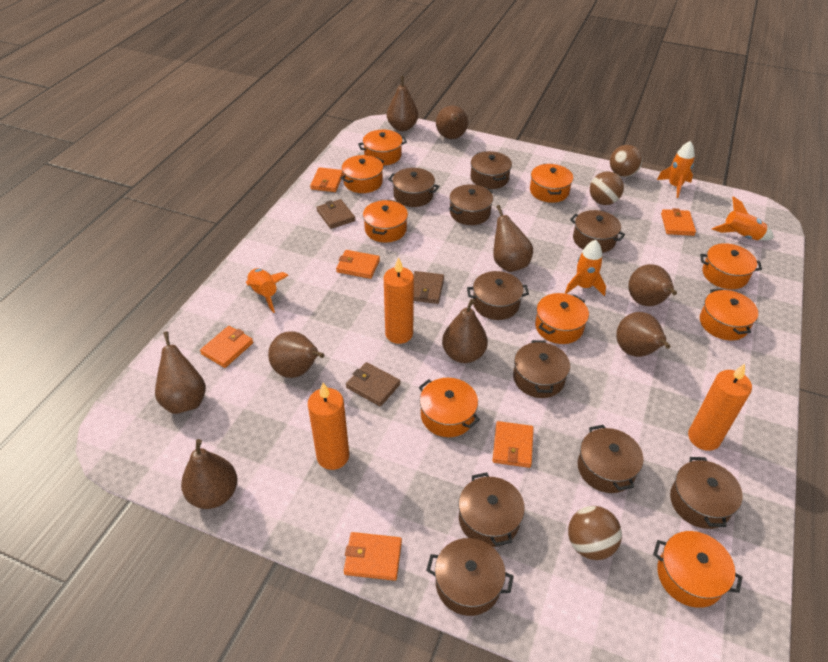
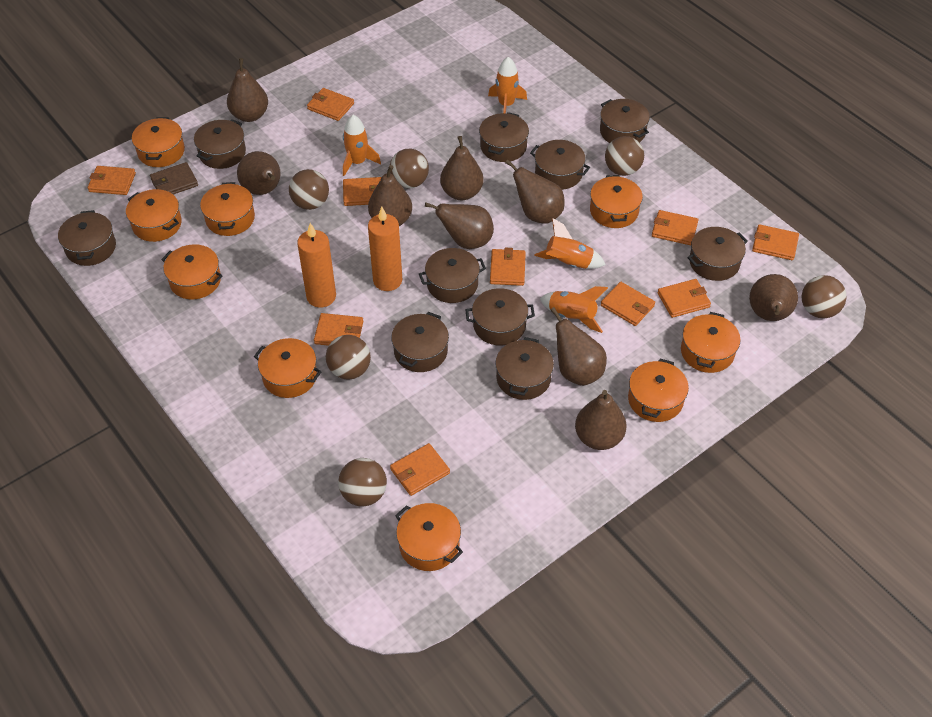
brown ball: [568,506,622,560] [590,171,624,205] [610,145,643,177] = 3 -> [289,169,329,210] [326,335,371,380] [338,458,387,507] [390,149,429,188] [605,136,644,176] [802,275,846,318] = 6
brown wallet: [316,199,355,229] [346,362,400,407] [414,271,444,304] = 3 -> [150,162,198,195] = 1
orange candle: [308,383,349,470] [384,257,414,344] [688,364,752,451] = 3 -> [297,223,336,308] [368,207,402,291] = 2
orange wallet: [200,326,253,368] [310,167,343,192] [336,250,380,279] [344,532,402,581] [493,421,534,468] [661,208,696,236] = 6 -> [88,166,136,195] [307,88,354,121] [314,313,363,346] [343,177,382,206] [390,443,450,496] [490,248,526,286] [601,282,655,326] [652,210,698,245] [657,279,711,318] [752,224,799,260] = 10

